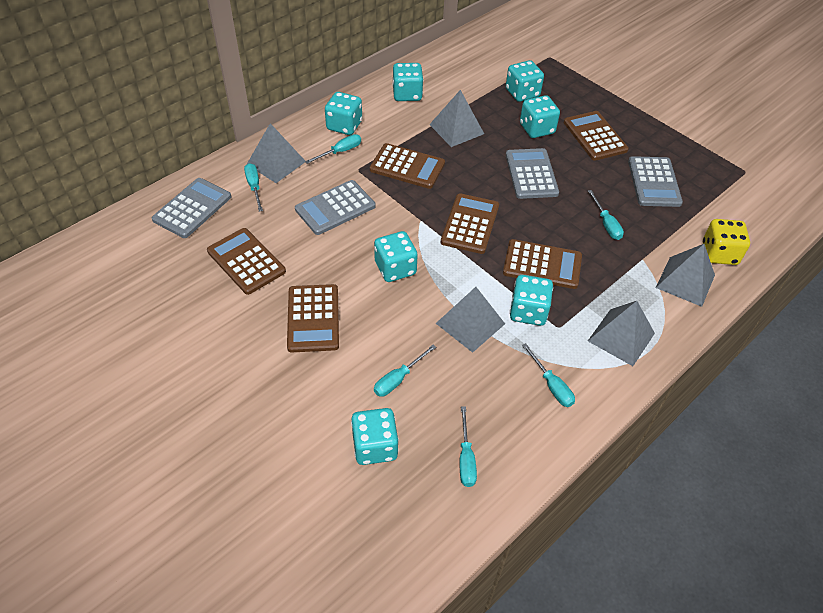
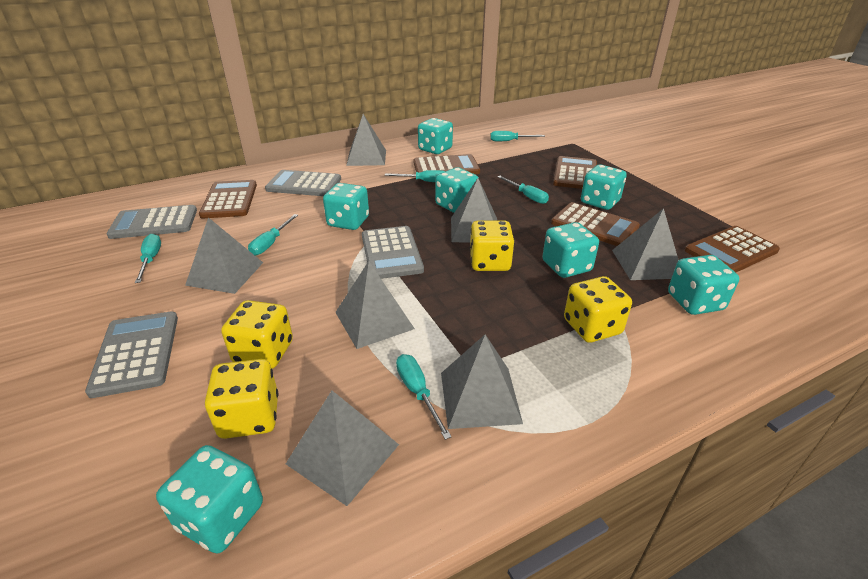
brown calculator: [207,228,286,295] [287,284,339,352] [370,143,445,189] [441,193,499,254] [503,239,582,289] [564,111,629,161] = 6 -> [199,180,257,219] [413,154,480,174] [551,202,640,246] [553,156,597,189] [685,226,780,272] = 5
grey pyramid: [246,123,305,183] [429,90,484,147] [436,287,505,353] [588,301,655,366] [656,244,715,307] = 5 -> [185,217,263,294] [286,390,399,506] [335,261,415,349] [346,114,386,166] [441,335,523,429] [451,178,497,242] [612,208,679,280] = 7
yellow dice: [703,219,750,265] = 1 -> [205,359,278,439] [221,300,293,369] [470,221,515,271] [564,276,632,343] = 4

